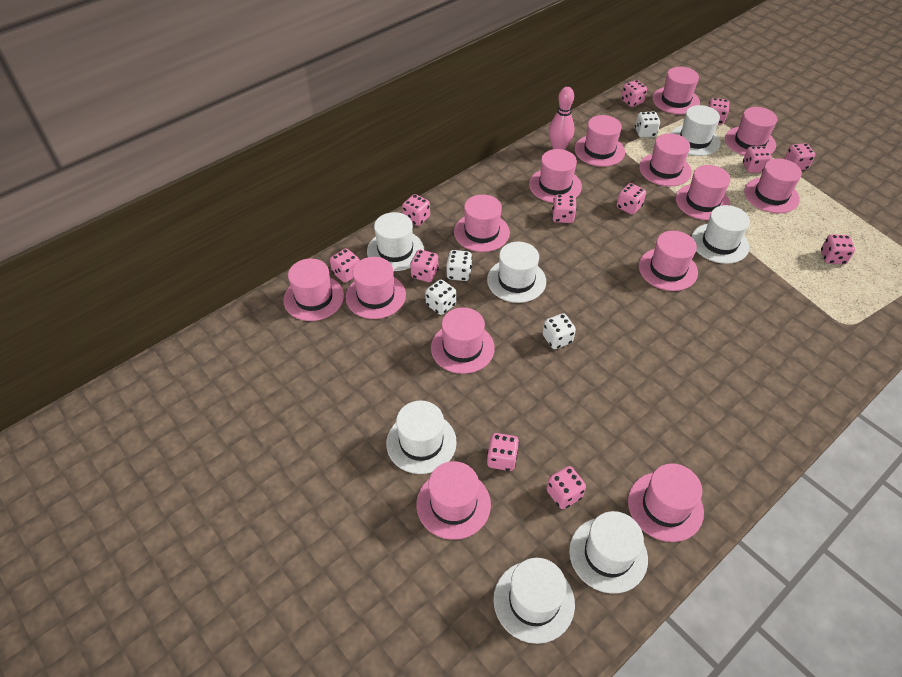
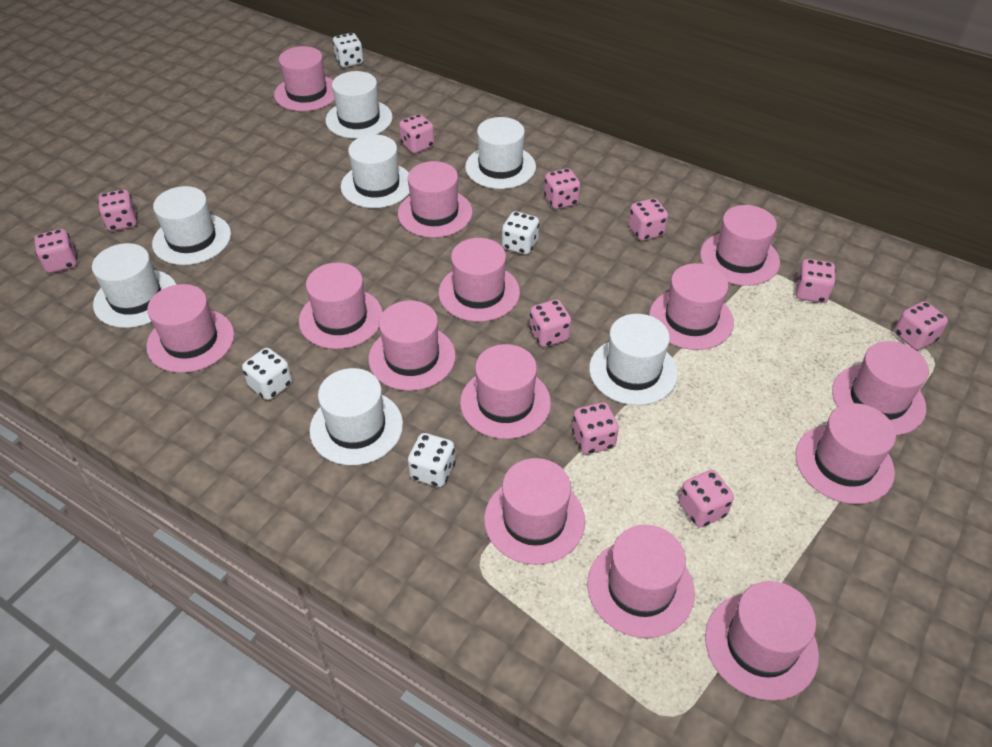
pink bowling pin: [549,87,574,150] = 1 -> none = 0
pink dice: [330,248,360,283] [402,194,430,226] [410,250,439,282] [487,433,519,471] [546,466,586,509] [552,194,577,223] [617,183,646,215] [621,80,647,107] [708,98,730,125] [743,146,772,173] [784,143,815,170] [821,234,855,264] = 12 -> [34,229,77,273] [98,190,137,231] [399,114,435,153] [529,299,572,347] [544,168,580,209] [572,402,619,454] [628,198,668,241] [679,470,734,527] [796,259,836,303] [894,301,948,350] = 10

